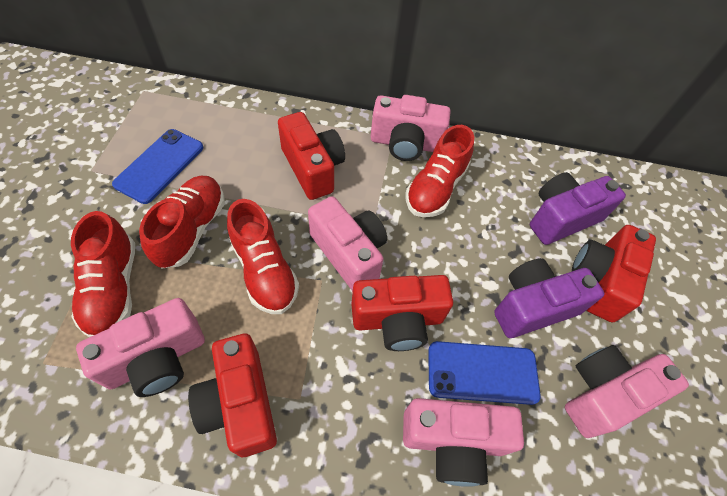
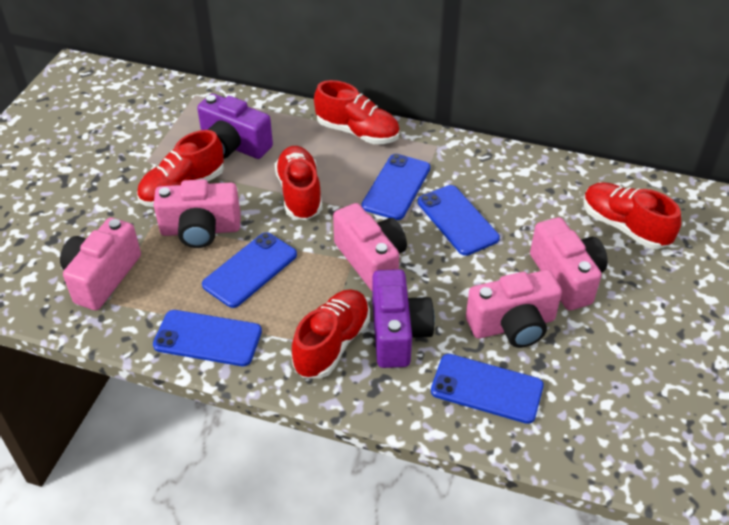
blue phone: [112,129,203,204] [428,341,541,405] = 2 -> [153,310,262,366] [202,232,297,308] [362,154,430,220] [418,185,500,256] [431,354,544,424] = 5
red camera: [188,333,277,457] [278,112,345,200] [351,275,453,351] [572,225,656,323] = 4 -> none = 0
red shoe: [71,211,135,337] [139,176,225,269] [227,199,299,314] [406,125,474,217] = 4 -> [137,130,224,207] [275,146,323,220] [291,290,370,378] [314,80,400,144] [583,182,681,249] = 5

